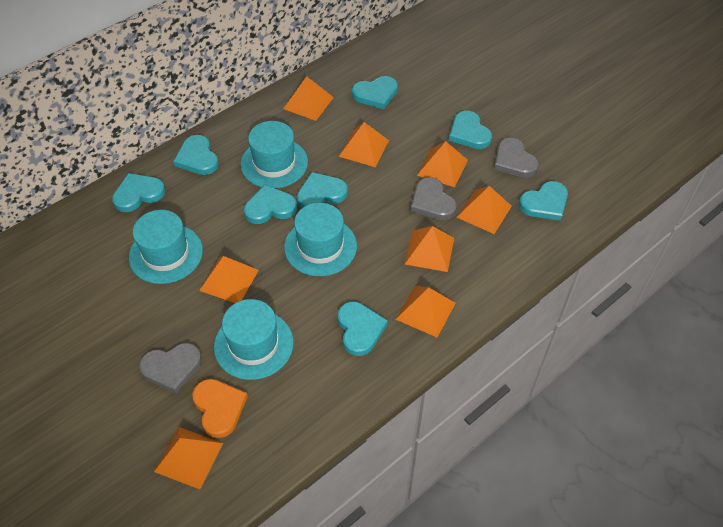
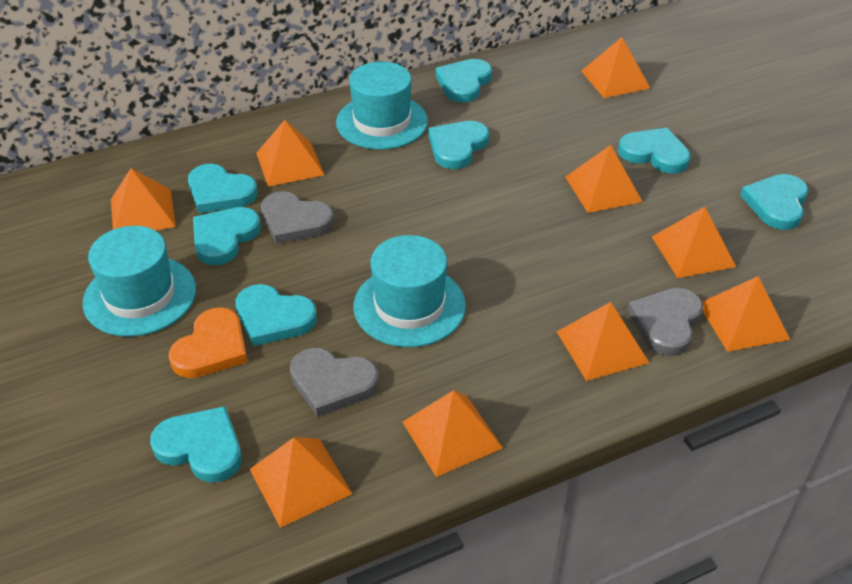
orange pyramid: [154,427,223,489] [199,256,259,303] [283,76,334,121] [339,122,389,167] [395,286,455,337] [405,226,454,272] [417,141,468,187] [457,186,512,234] = 8 -> [111,168,176,230] [250,437,352,528] [256,120,324,187] [402,390,503,477] [557,302,649,381] [565,145,643,213] [581,37,650,98] [652,207,736,278] [702,276,790,352] = 9
turquoise hat: [129,210,203,284] [214,299,294,380] [241,121,308,188] [284,203,357,276] = 4 -> [82,226,196,337] [336,61,428,150] [354,235,466,347] = 3

